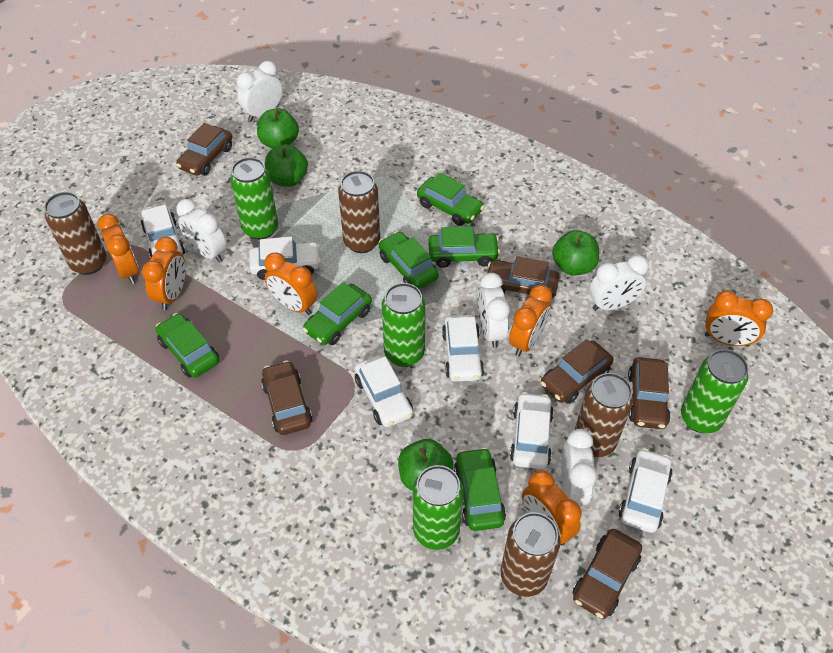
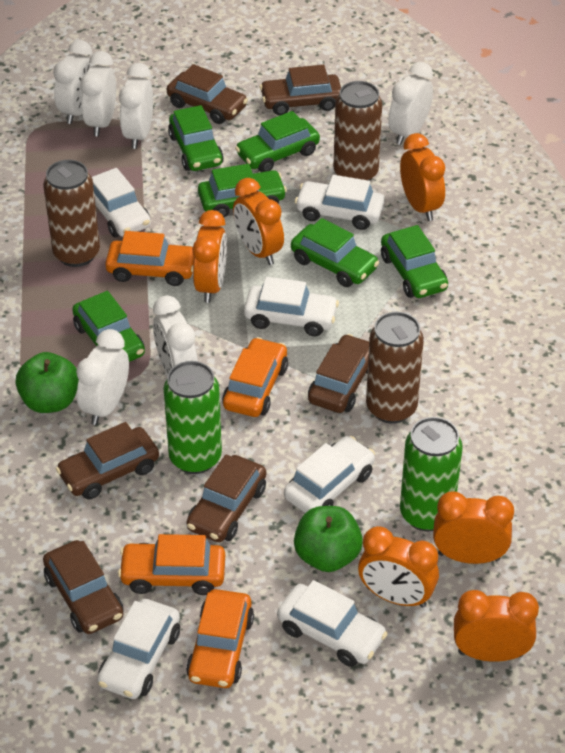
brown can: [44,192,107,275] [338,171,380,253] [500,512,561,597] [575,373,633,457] = 4 -> [43,160,100,267] [333,81,382,181] [366,312,424,424] = 3
green apple: [257,108,299,148] [265,144,308,187] [398,439,454,491] [552,230,599,276] = 4 -> [15,352,79,413] [294,506,363,572] = 2
green can: [230,157,278,240] [382,283,426,367] [413,465,464,550] [681,349,748,433] = 4 -> [164,361,222,474] [400,417,462,531] = 2
orange car: none = 0 -> [105,231,194,286] [118,534,225,595] [186,589,254,688] [222,337,288,417] = 4
white clock: [176,199,226,263] [237,61,282,121] [478,273,510,348] [561,429,597,505] [589,255,649,311] = 5 -> [53,40,95,124] [76,329,129,425] [80,51,116,136] [119,63,153,149] [153,295,198,375] [388,62,433,145] = 6

